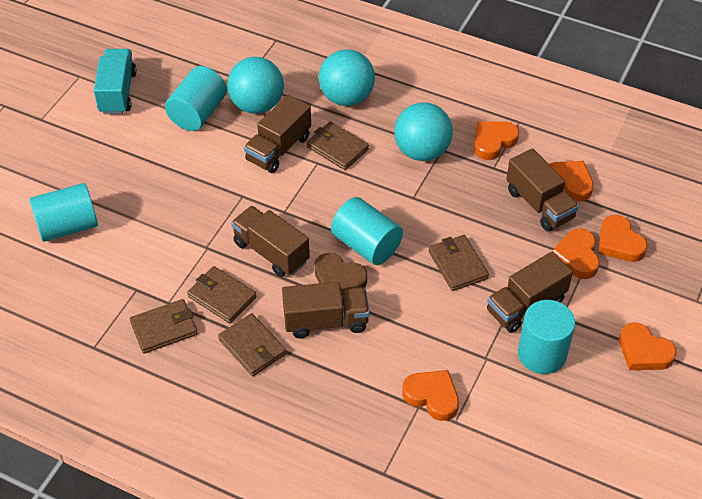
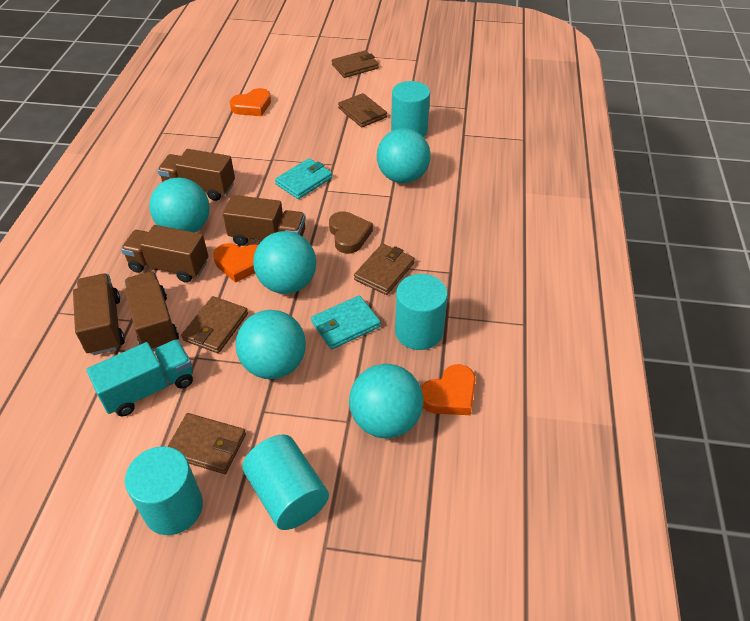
orange heart: [402,370,459,421] [474,121,519,160] [549,161,594,201] [552,229,600,279] [598,215,648,262] [619,322,677,370] = 6 -> [213,243,258,283] [230,88,271,116] [421,364,476,415] = 3
turquoise ball: [227,57,284,114] [319,49,375,106] [394,102,453,161] = 3 -> [149,177,210,232] [235,310,306,379] [253,231,316,294] [349,364,423,438] [377,128,430,183] = 5
turquoise wallet: none = 0 -> [275,158,332,199] [311,295,381,349] = 2

